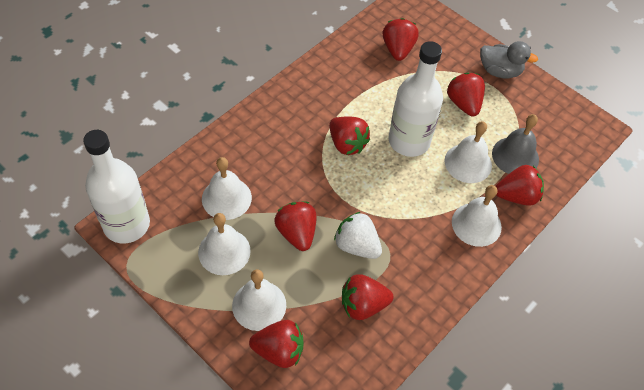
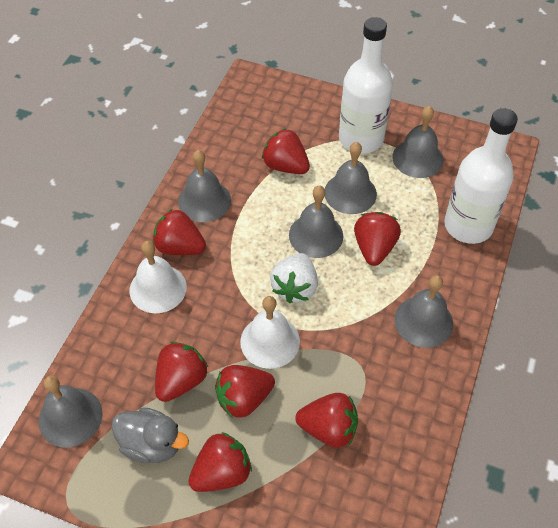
grey bell: [492,114,539,174] = 1 -> [39,375,103,448] [178,150,231,222] [289,185,343,258] [325,142,377,214] [392,106,443,178] [394,275,453,348] = 6
white bell: [198,213,251,275] [202,157,252,220] [232,269,286,331] [445,121,492,183] [452,185,502,247] = 5 -> [130,241,187,313] [240,296,300,369] = 2

